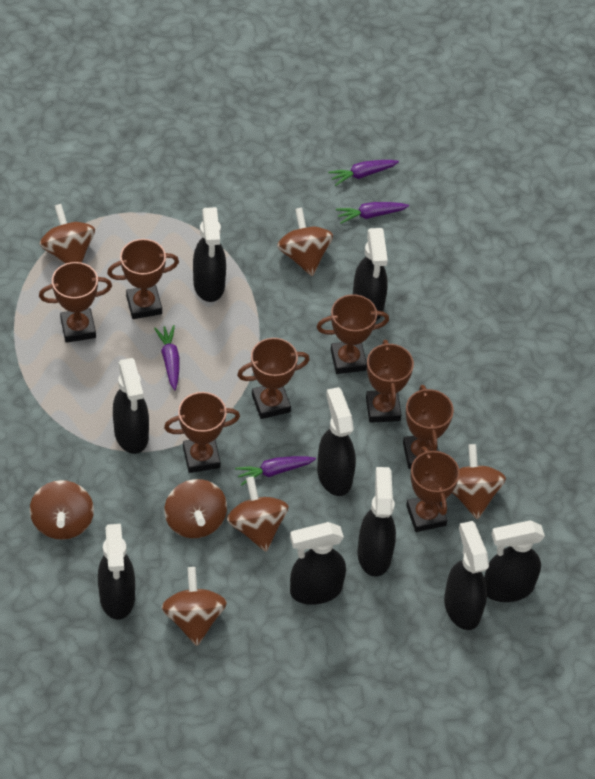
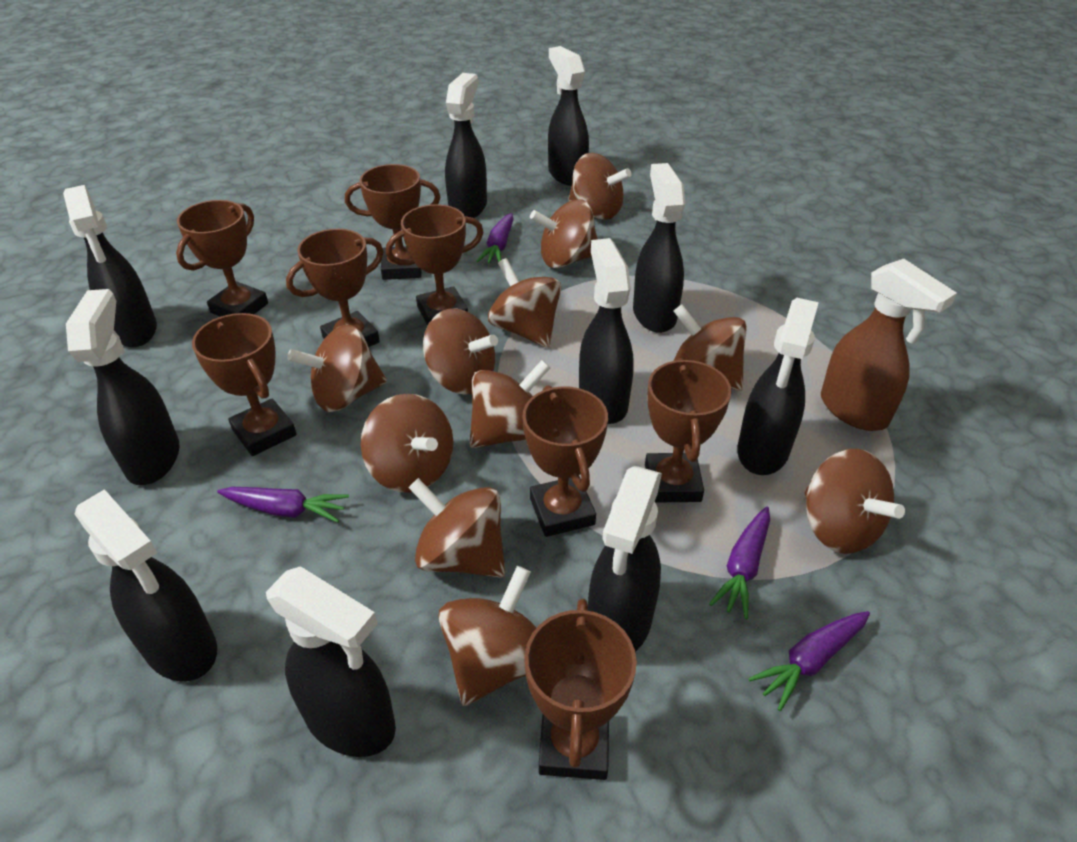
black spray bottle: [98,524,135,620] [113,358,149,454] [193,207,226,302] [290,522,346,605] [317,387,356,496] [353,228,388,321] [358,467,396,577] [444,521,489,630] [484,520,545,602] = 9 -> [63,185,157,347] [66,289,179,485] [75,489,217,681] [266,566,396,757] [445,73,487,218] [548,46,589,186] [579,238,634,424] [588,466,662,652] [633,163,685,333] [737,298,819,475] = 10
brown spinning top: [30,480,94,540] [39,204,95,264] [161,567,227,646] [164,479,227,538] [227,476,289,552] [277,208,333,276] [452,444,506,519] = 7 -> [287,325,387,412] [361,394,453,493] [408,478,505,578] [423,308,498,395] [438,566,536,706] [470,360,551,448] [488,258,561,348] [530,200,598,268] [568,153,632,220] [674,304,747,391] [804,449,905,554] = 11
brown spray bottle: none = 0 -> [821,259,957,431] = 1

